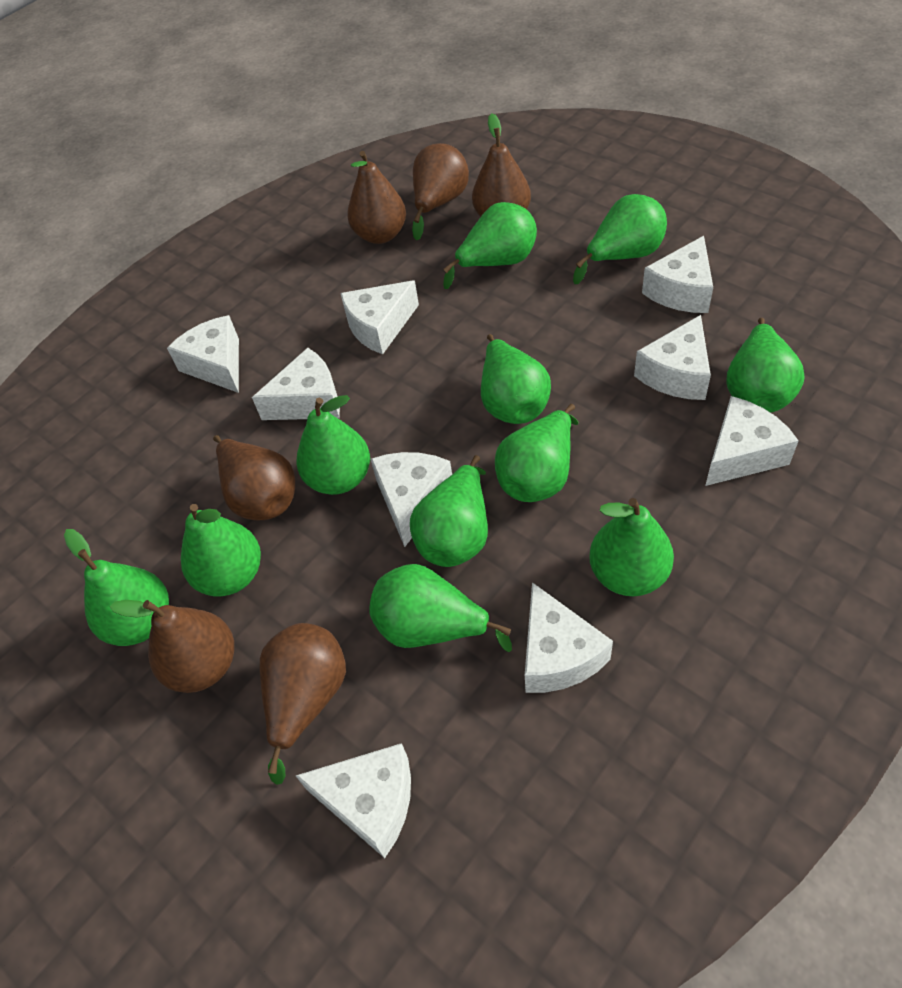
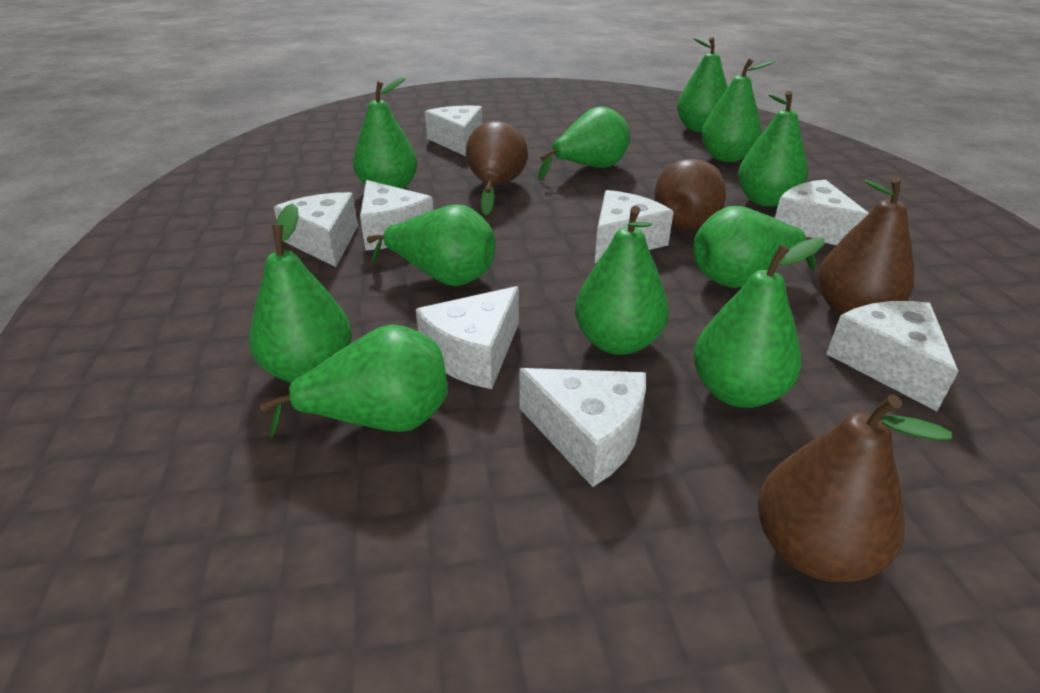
brown pear: [110,600,234,693] [213,435,295,520] [259,623,346,785] [347,151,406,244] [412,143,469,241] [472,113,531,217] = 6 -> [466,121,528,215] [654,159,726,230] [758,395,952,582] [818,177,914,315] = 4
white cheese: [167,315,239,393] [252,348,340,420] [296,743,411,858] [341,280,419,354] [370,452,452,547] [525,582,613,693] [634,315,711,400] [642,236,713,313] [705,396,799,486] = 9 -> [274,192,358,267] [360,180,433,250] [416,286,519,389] [425,105,482,156] [519,368,646,487] [595,190,674,263] [775,179,869,245] [826,301,959,411] = 8

